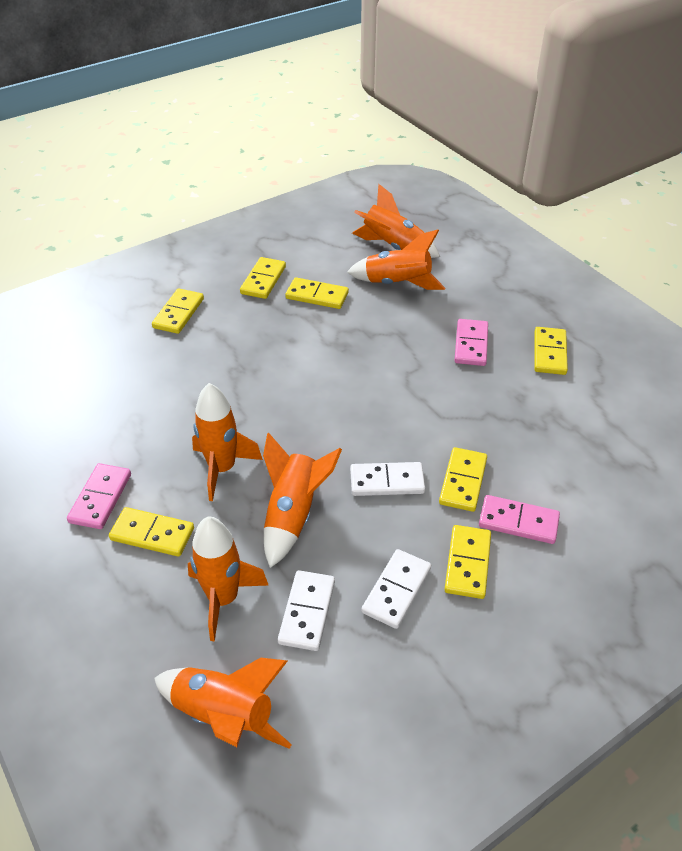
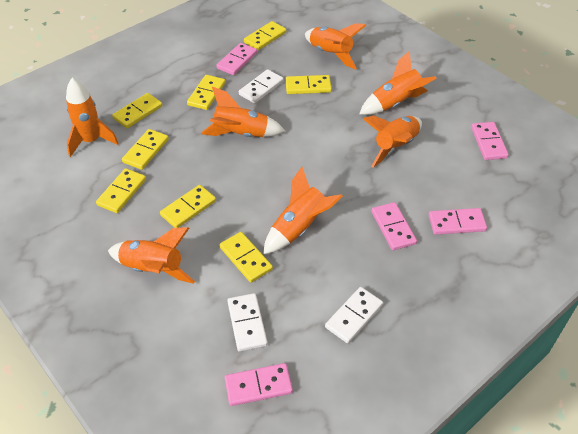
orange rocket: [154,658,292,749] [188,516,269,641] [192,383,263,501] [263,432,342,568] [347,230,445,290] [352,184,440,258] = 6 -> [66,78,119,157] [108,227,195,284] [201,86,285,137] [263,167,343,254] [305,23,366,70] [359,51,436,115] [363,115,422,168] = 7
pink domino: [67,463,131,529] [454,319,488,366] [479,495,560,544] = 3 -> [216,43,257,75] [225,363,293,406] [371,202,417,250] [429,208,487,235] [471,122,509,160] = 5
yellow domino: [109,507,194,557] [152,288,204,334] [240,257,286,299] [285,277,349,309] [439,447,487,512] [444,525,491,599] [534,327,568,375] = 7 -> [96,168,146,213] [112,93,162,128] [122,129,169,170] [160,185,216,228] [187,75,226,110] [220,232,273,283] [244,21,286,50] [285,75,332,94] = 8

